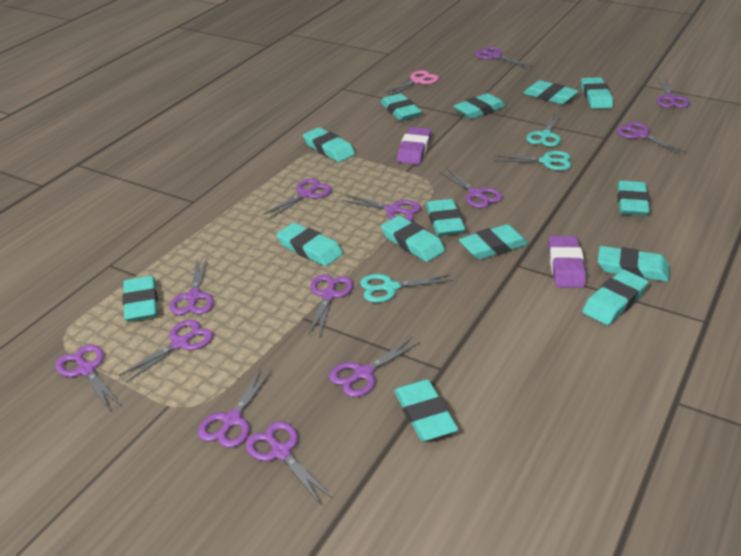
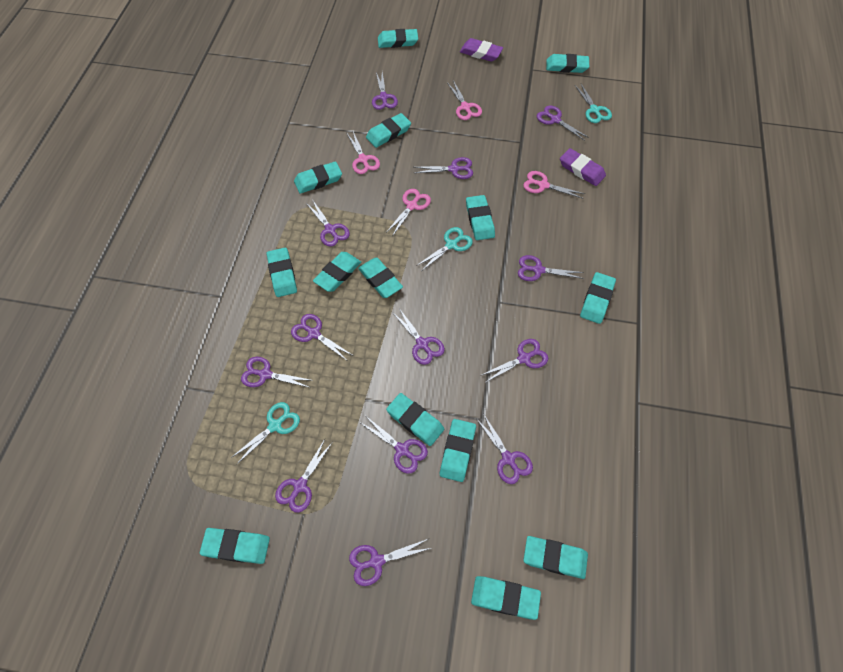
pink scissors: [384,70,439,96] = 1 -> [347,132,380,174] [386,189,431,235] [448,81,482,120] [523,171,585,199] = 4

